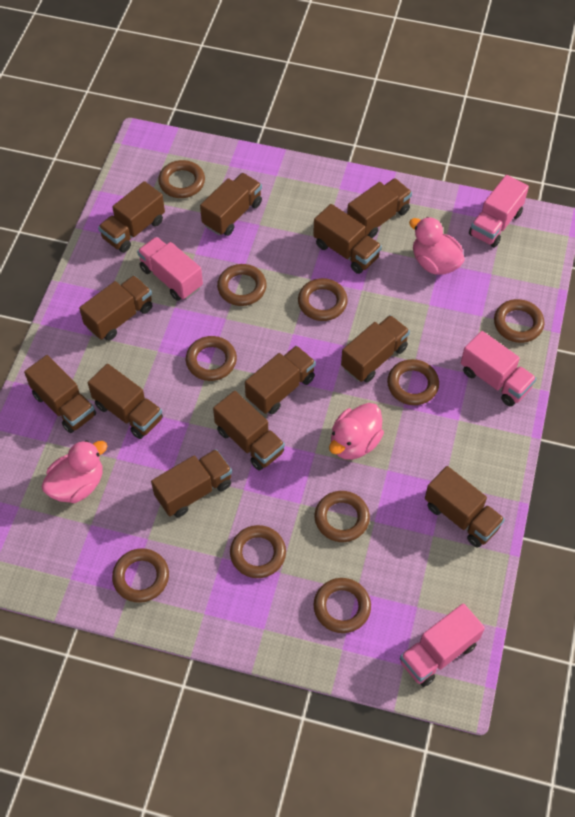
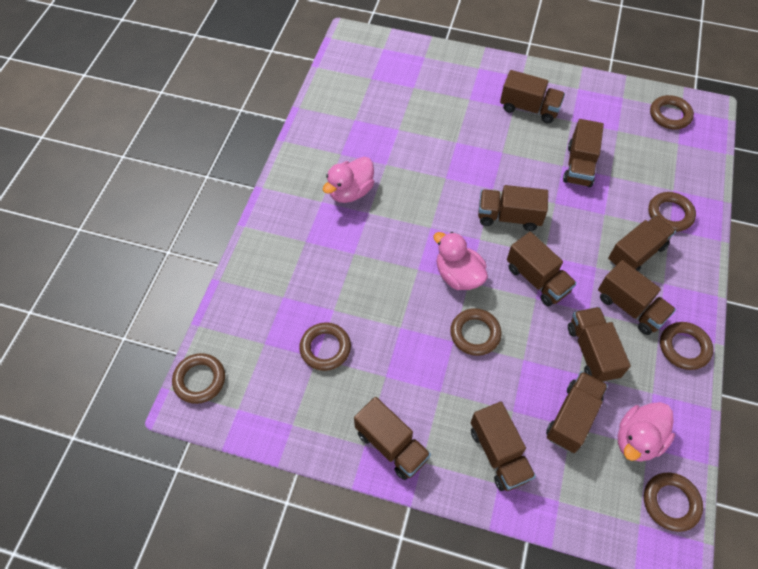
brown ring: [112,548,169,603] [158,160,205,198] [186,336,237,381] [217,264,267,306] [230,525,286,578] [298,278,348,321] [314,578,371,633] [315,491,370,542] [387,359,439,405] [494,299,544,343] = 10 -> [172,353,225,404] [299,323,351,371] [450,308,501,356] [644,473,703,532] [648,192,696,232] [650,95,694,130] [660,322,713,370] = 7
brown truck: [24,355,96,433] [79,275,153,341] [88,364,163,439] [98,181,165,253] [151,449,232,517] [200,173,262,236] [213,391,285,471] [245,346,316,414] [313,204,382,274] [341,315,410,383] [347,178,412,238] [425,466,505,547] = 12 -> [354,397,431,480] [471,402,536,491] [478,185,548,231] [500,70,565,123] [507,232,577,306] [546,371,608,453] [563,119,604,187] [568,307,631,382] [598,260,676,335] [608,215,676,272] = 10
pink truck: [137,237,203,301] [400,603,485,687] [461,331,537,406] [469,175,529,248] = 4 -> none = 0

